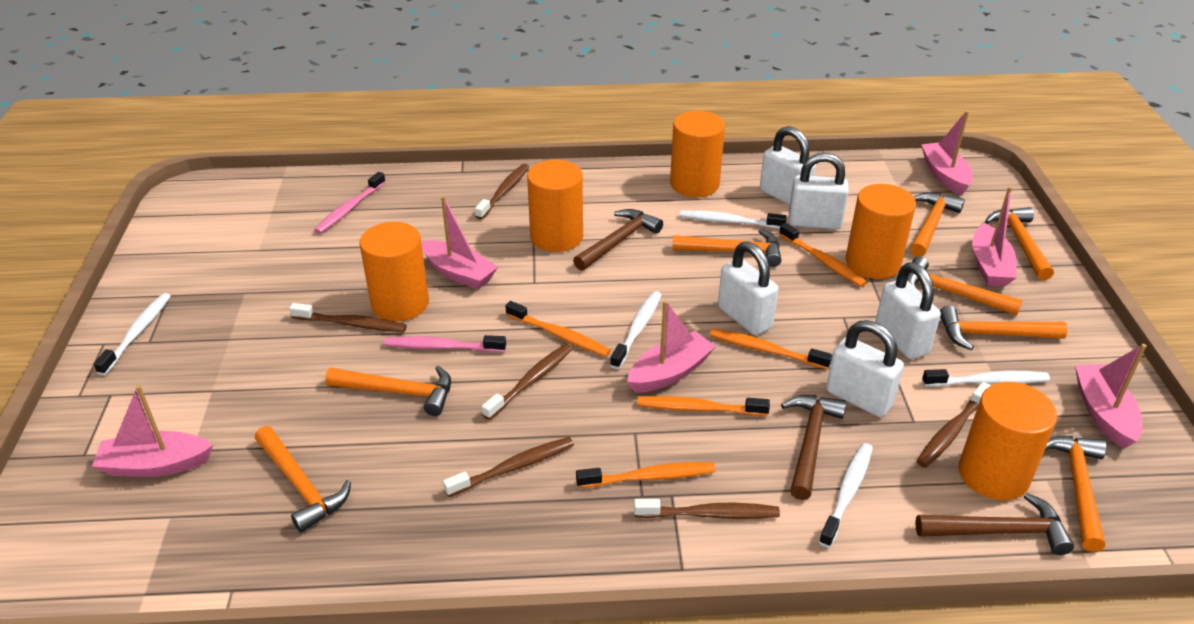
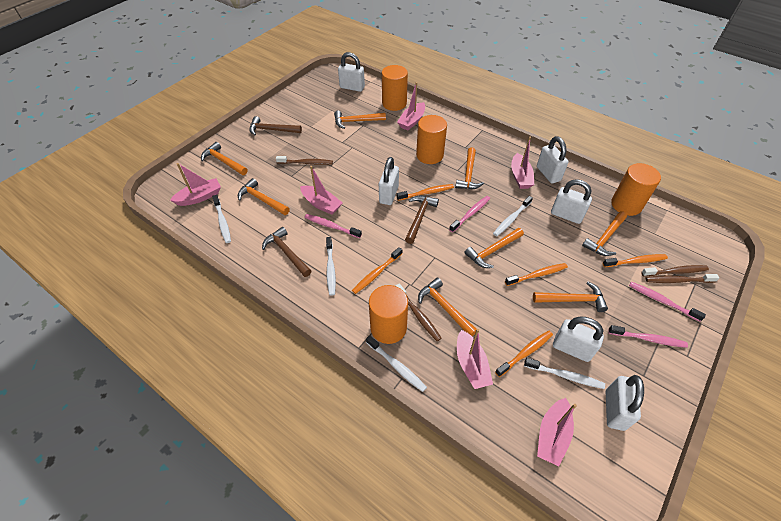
brown toothbrush: [289,303,407,332] [443,437,574,497] [475,164,529,220] [482,344,573,420] [634,499,780,519] [917,382,991,468] = 6 -> [276,156,333,165] [395,283,442,341] [641,265,709,277] [646,274,719,283] = 4
orange cylinder: [360,222,429,322] [527,160,583,252] [670,111,725,197] [846,184,916,279] [959,382,1057,500] = 5 -> [369,285,408,344] [382,65,408,111] [416,115,447,164] [611,163,661,216] = 4
pink toothbrush: [314,172,386,234] [384,335,506,352] = 2 -> [304,214,362,238] [449,196,490,233] [608,325,688,348] [629,282,706,322] = 4
white padlock: [718,242,779,335] [760,126,816,205] [789,153,849,230] [826,320,904,417] [875,262,941,359] = 5 -> [338,52,365,92] [379,157,399,205] [537,136,569,183] [551,179,592,224] [553,317,604,362] [606,375,644,431] = 6

